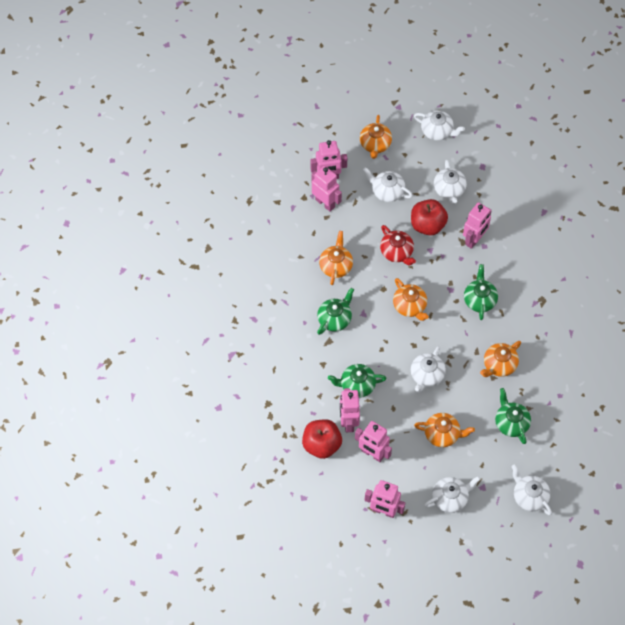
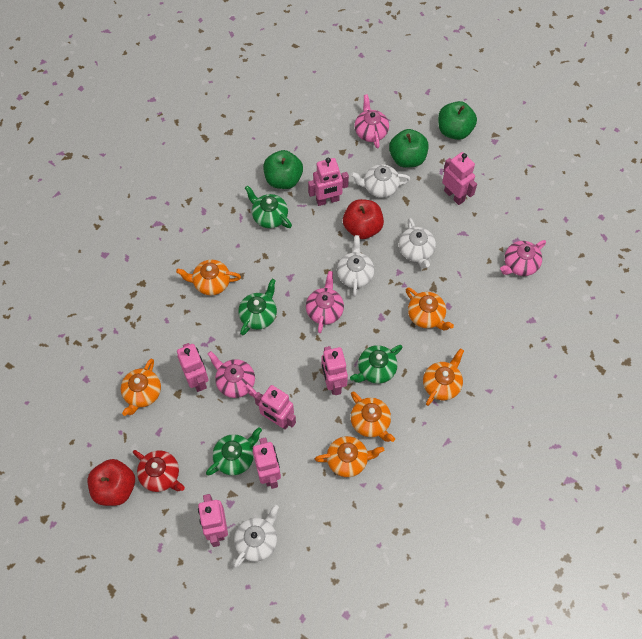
green apple: none = 0 -> [263,150,303,189] [389,129,428,168] [438,101,477,140] = 3
orange teapot: [319,231,353,285] [360,115,392,159] [393,278,429,321] [414,413,475,447] [480,341,521,377] = 5 -> [121,359,161,416] [176,260,241,296] [315,436,384,477] [351,391,395,442] [406,287,454,330] [423,348,464,406] = 6
pink robot: [310,140,347,179] [312,166,342,212] [340,388,360,432] [355,421,392,462] [364,480,405,518] [463,202,492,249] = 6 -> [177,343,209,392] [198,494,228,547] [253,437,281,489] [254,385,296,430] [308,158,349,206] [321,346,348,395] [442,152,477,205] = 7
pink teapot: none = 0 -> [208,351,257,398] [306,271,344,333] [354,94,389,148] [500,240,546,276] = 4
white teapot: [363,167,413,202] [411,346,446,392] [414,110,465,141] [424,476,481,513] [434,160,467,205] [511,464,552,515] = 6 -> [234,505,279,568] [337,235,374,297] [351,164,411,198] [399,218,436,268] = 4

